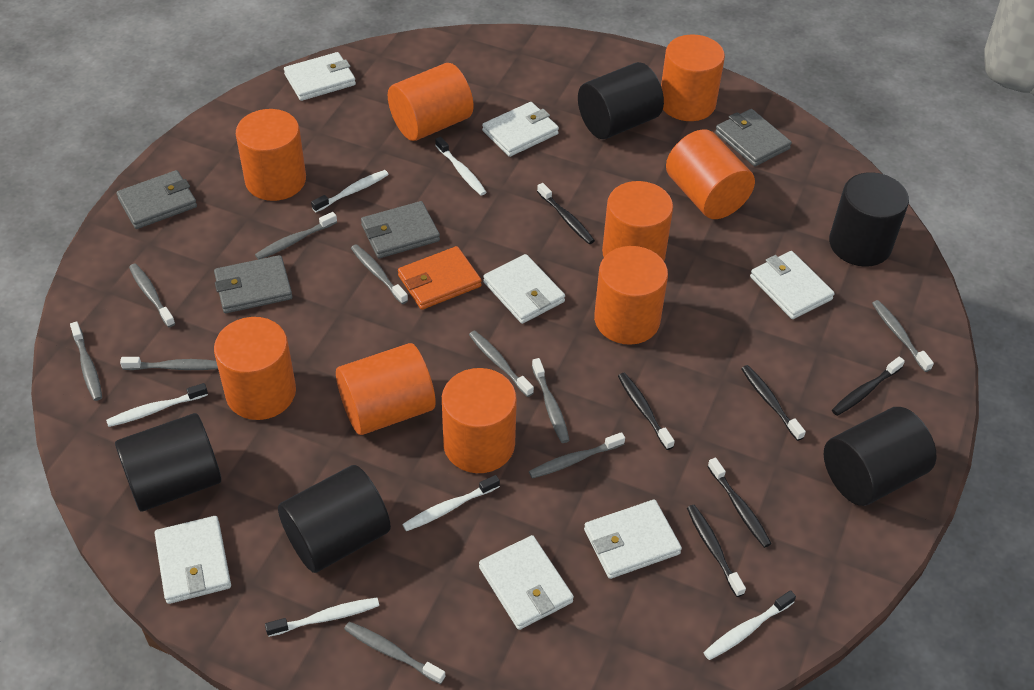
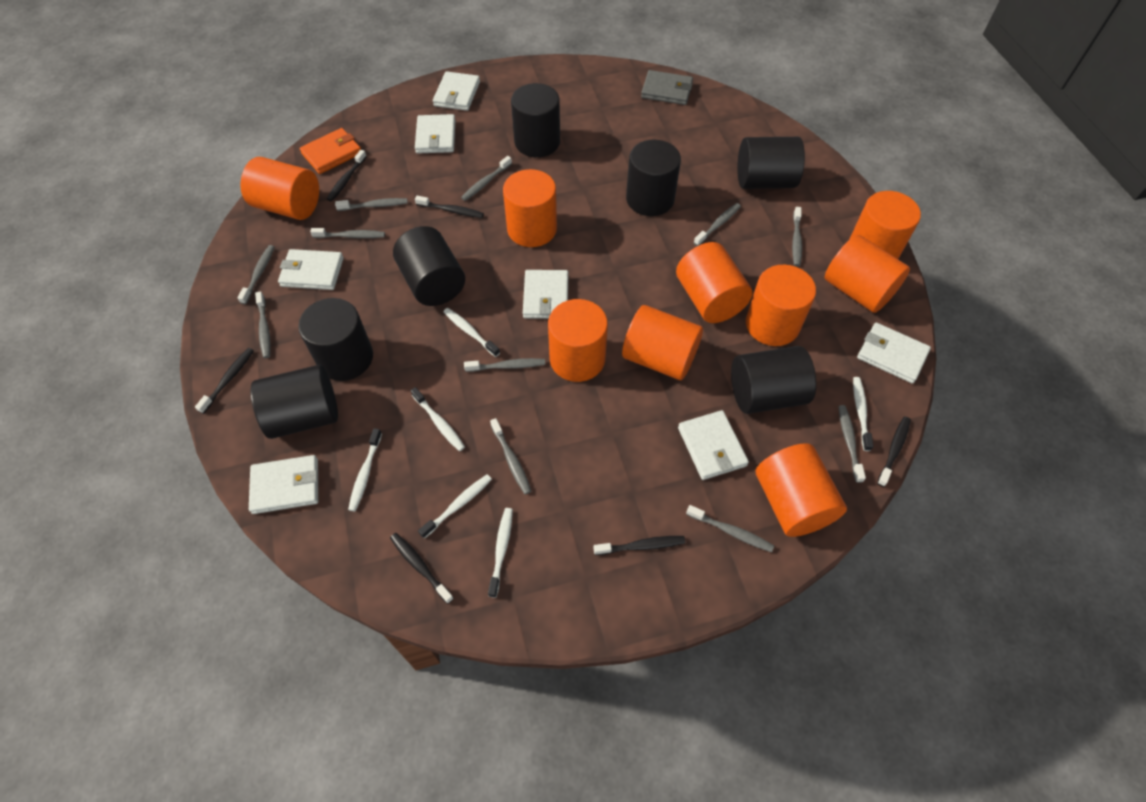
black cylinder: [115,413,221,511] [278,465,391,573] [578,62,664,139] [824,407,937,506] [829,172,909,267] = 5 -> [251,365,338,439] [298,298,373,381] [393,226,465,306] [511,83,560,157] [626,140,681,216] [731,346,816,414] [737,137,805,189] = 7
grey toothbrush: [70,322,102,401] [120,357,218,370] [129,263,175,327] [255,212,337,259] [344,622,445,684] [351,244,408,304] [469,331,534,397] [529,432,625,478] [532,358,570,443] [872,300,934,372] = 10 -> [238,245,274,304] [255,291,271,358] [310,228,385,238] [335,198,408,211] [461,156,512,201] [464,358,545,372] [490,418,531,495] [686,505,774,552] [694,203,741,246] [792,207,802,266] [838,405,866,483] = 11
grey wallet: [117,170,197,229] [214,255,293,313] [361,201,440,258] [715,109,792,166] = 4 -> [641,70,693,105] = 1

